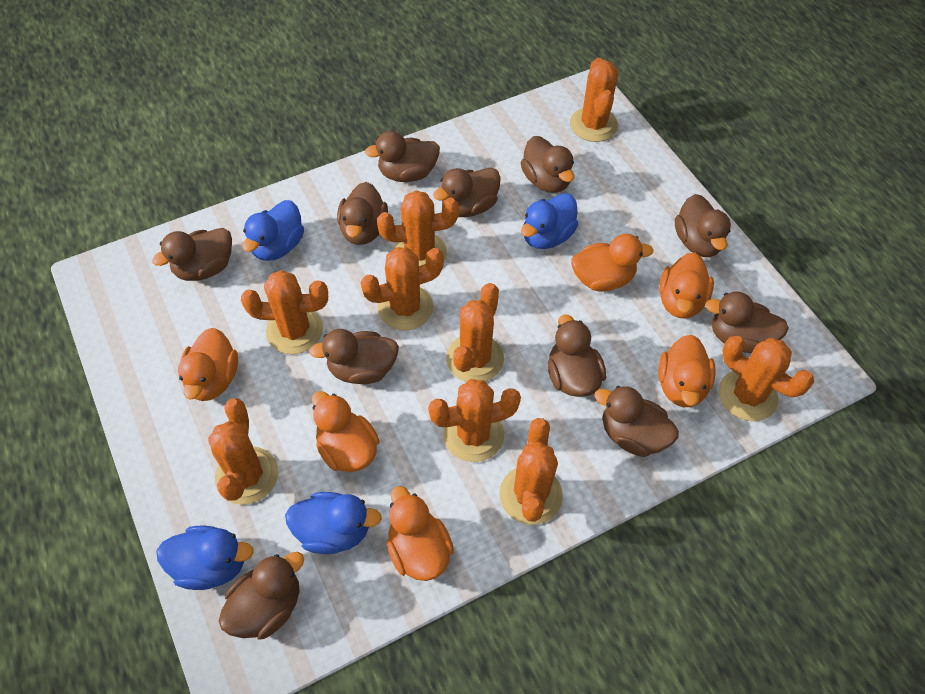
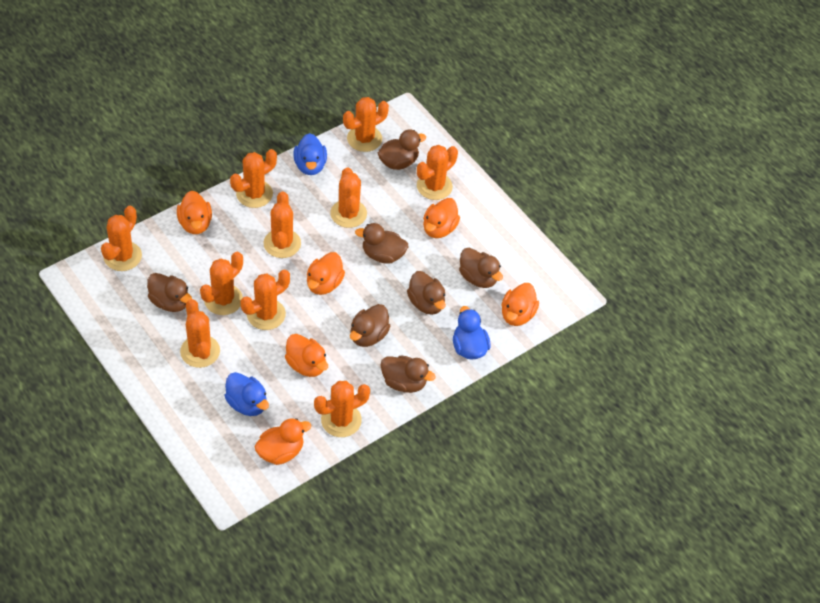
blue duck: [156,526,254,590] [242,200,304,261] [285,492,382,554] [521,193,579,249] = 4 -> [225,372,269,416] [293,133,327,175] [453,306,491,359] = 3
brown duck: [152,228,232,281] [219,552,304,639] [309,329,399,384] [337,182,388,245] [365,131,440,182] [433,167,501,217] [521,136,575,193] [548,314,606,397] [594,386,679,457] [675,194,731,257] [705,291,789,353] = 11 -> [147,273,192,312] [350,304,390,347] [355,223,409,264] [378,129,426,170] [380,355,436,393] [407,271,446,315] [459,248,503,288] = 7
orange cactus: [208,398,278,505] [241,270,328,354] [361,247,444,331] [377,191,459,266] [428,379,521,462] [446,283,504,382] [499,418,563,525] [570,58,618,142] [719,336,814,421] = 9 -> [101,206,142,271] [180,299,220,368] [200,252,243,315] [230,149,277,208] [241,269,290,330] [263,191,301,258] [314,381,370,437] [330,167,367,228] [343,97,389,152] [417,145,458,200] = 10

